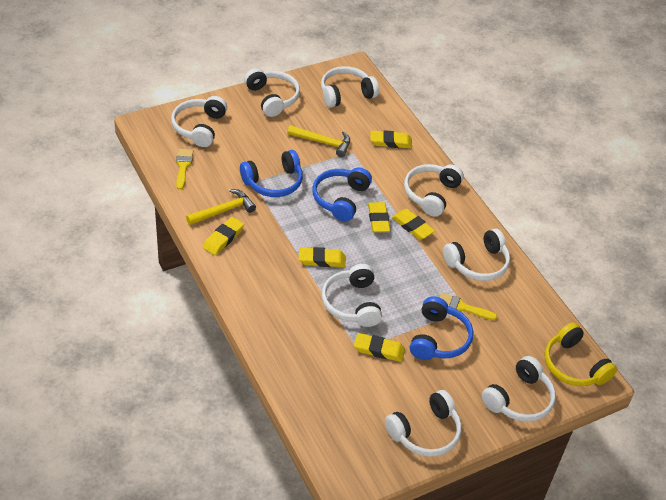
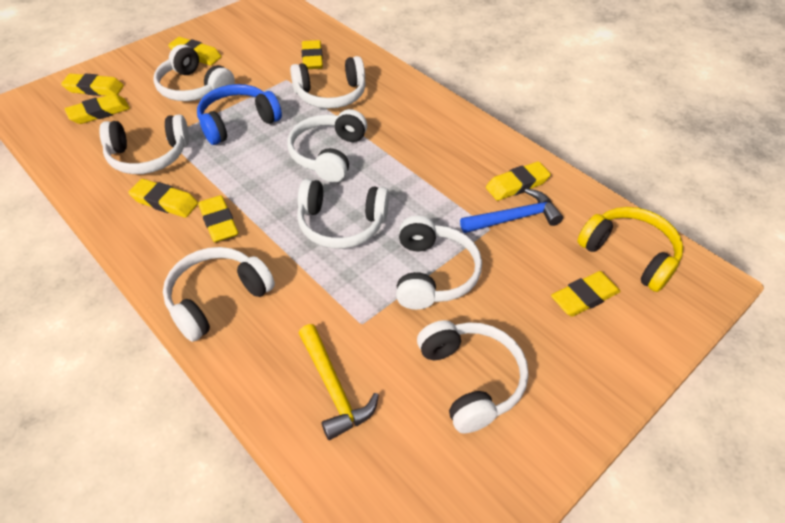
blue hammer: none = 0 -> [460,189,563,233] = 1
blue headphones: [240,150,303,197] [312,167,372,221] [410,296,473,360] = 3 -> [197,84,282,145] = 1
yellow brush: [176,149,193,190] [439,293,497,320] = 2 -> none = 0
yellow eraser: [203,217,244,255] [299,247,345,267] [354,333,405,362] [368,202,390,233] [371,130,412,148] [392,209,435,240] = 6 -> [61,73,124,96] [65,94,130,124] [128,179,198,218] [168,37,221,66] [198,195,238,242] [301,40,323,69] [486,161,551,201] [551,271,621,317] = 8
yellow hammer: [186,189,256,225] [287,125,350,157] = 2 -> [299,324,379,440] = 1

